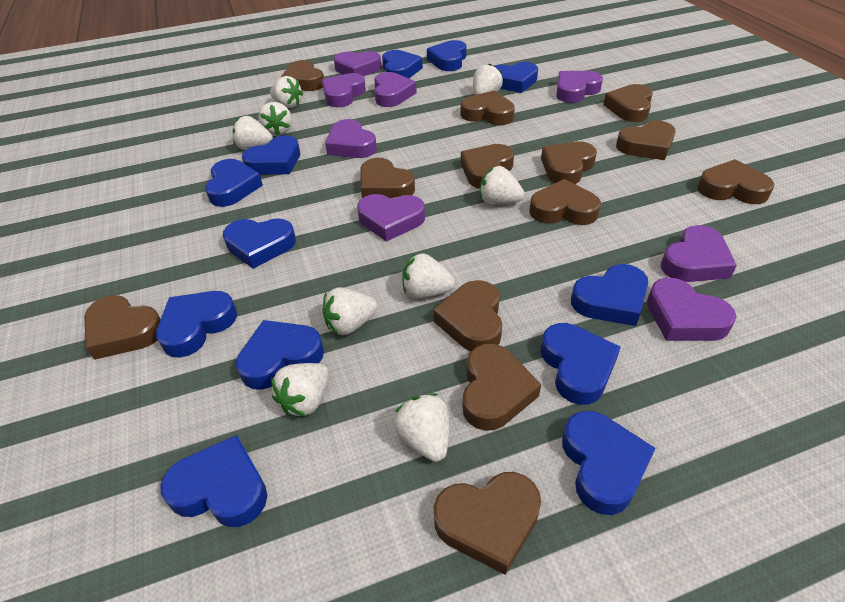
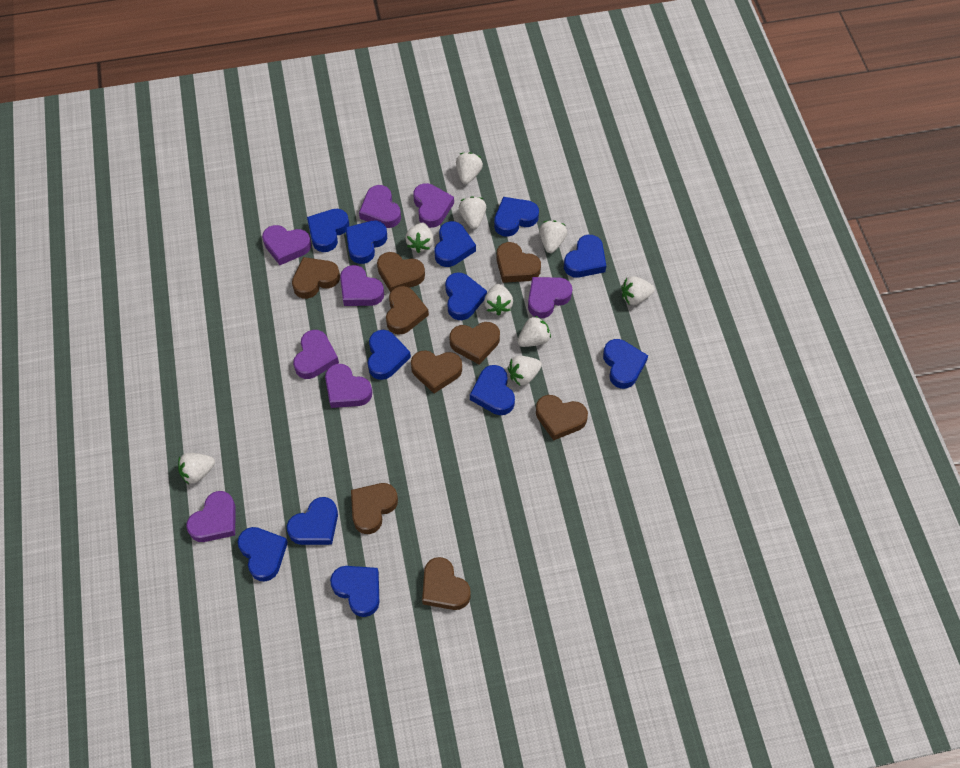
brown heart: [84,295,161,360] [280,60,324,91] [361,158,415,198] [433,280,502,352] [434,472,541,575] [460,91,515,125] [461,144,514,189] [462,344,541,431] [529,179,601,225] [541,141,597,184] [603,84,653,122] [616,120,676,160] [697,159,774,204] = 13 -> [292,257,340,299] [351,483,398,534] [377,252,425,292] [386,286,429,335] [411,350,462,393] [422,557,471,610] [450,322,500,364] [497,242,541,283] [536,395,588,441] = 9

